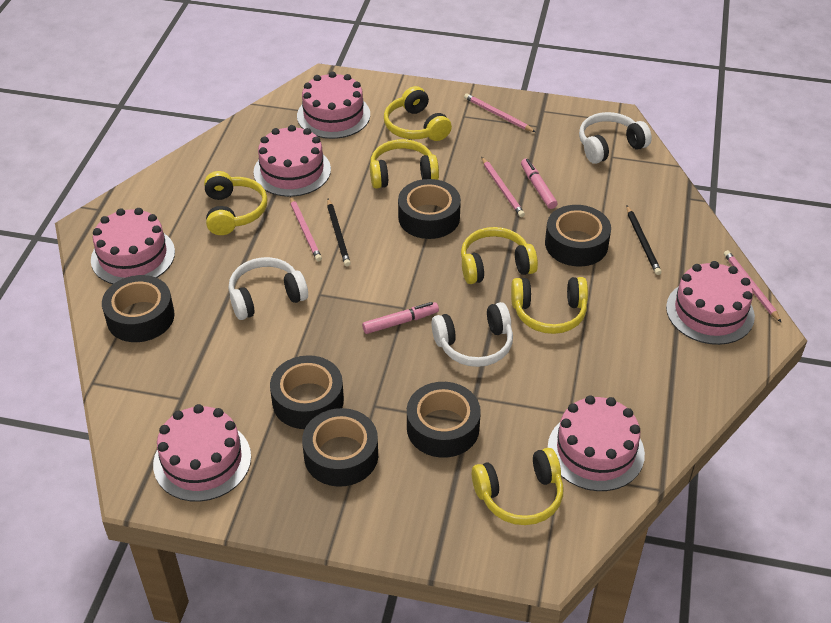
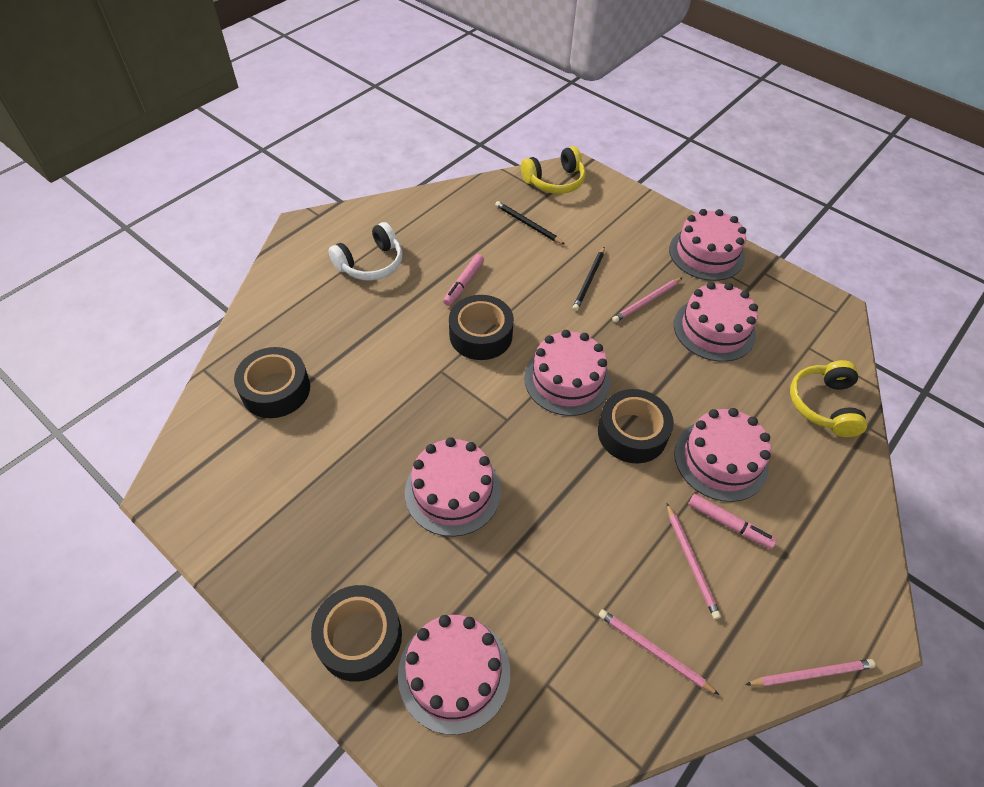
black tape: [102,275,175,342] [270,355,344,429] [302,408,378,487] [398,179,461,239] [407,382,481,458] [545,205,611,267] = 6 -> [234,347,310,418] [311,585,402,682] [449,295,514,360] [598,389,674,463] = 4
white headphones: [229,257,308,320] [431,302,513,367] [579,112,652,164] = 3 -> [328,222,403,280] = 1
yellow headphones: [204,171,268,235] [370,139,439,189] [384,86,452,141] [461,227,538,284] [472,448,563,525] [511,277,588,334] = 6 -> [521,146,586,194] [790,360,867,437] = 2

